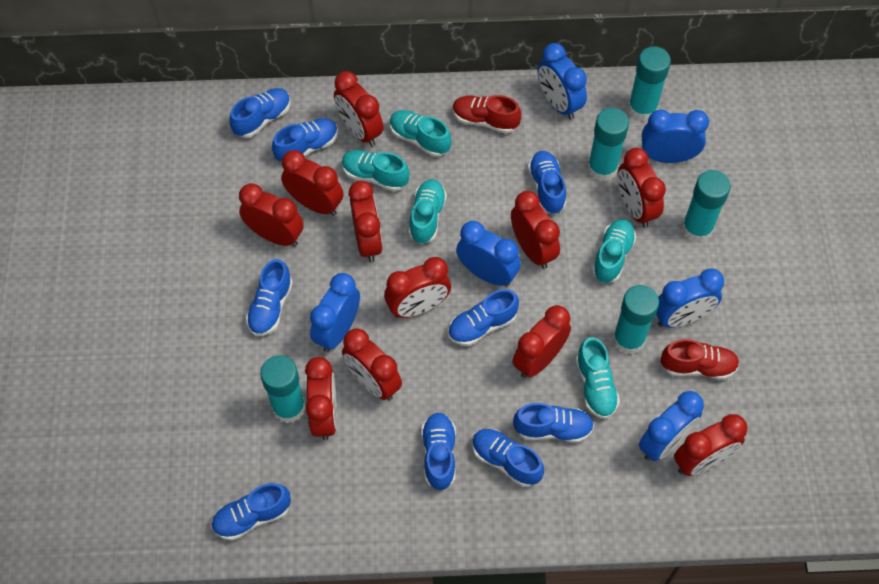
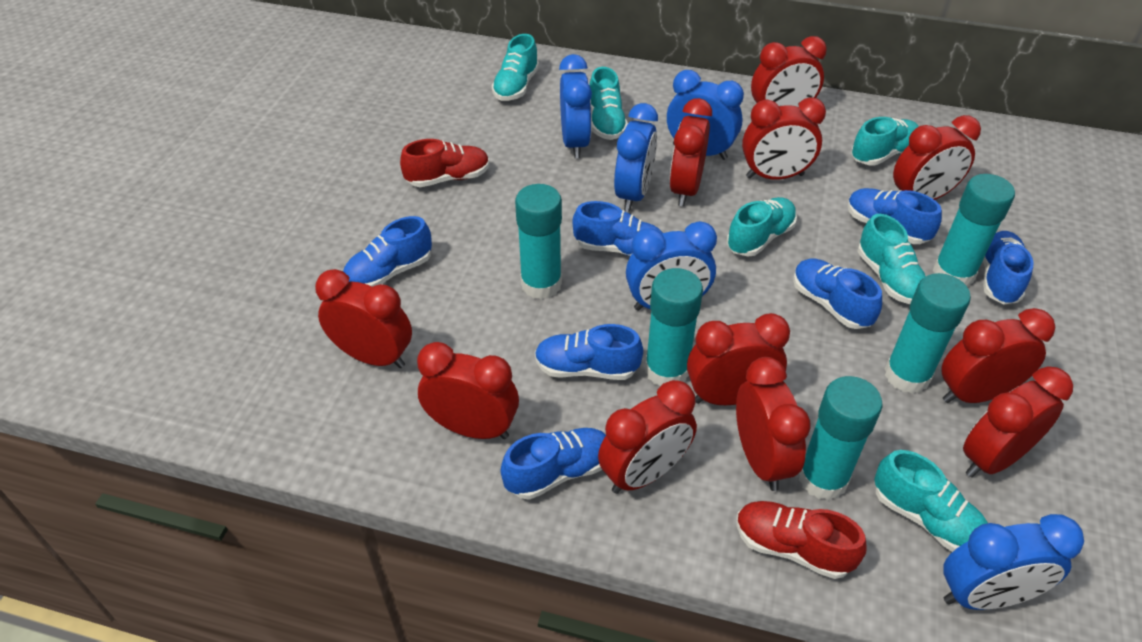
blue clock: [310,273,360,352] [456,221,521,287] [538,43,587,120] [639,391,704,461] [642,110,709,163] [656,269,724,328] = 6 -> [559,54,592,158] [614,103,658,212] [626,221,717,311] [667,70,744,160] [943,514,1084,610] = 5
blue shoe: [211,483,291,541] [230,88,291,138] [246,259,293,336] [272,118,338,162] [421,413,456,490] [448,289,519,346] [472,429,544,487] [513,403,594,443] [528,151,566,214] = 9 -> [343,216,432,287] [501,428,606,500] [535,324,643,380] [573,201,663,256] [793,259,882,329] [847,188,942,244] [983,231,1034,304] = 7
turquoise shoe: [342,150,409,191] [390,110,451,157] [409,179,447,244] [576,337,620,419] [592,219,636,283] = 5 -> [492,34,539,101] [589,67,628,140] [727,197,797,257] [851,117,919,166] [857,214,926,304] [874,450,988,552] = 6

